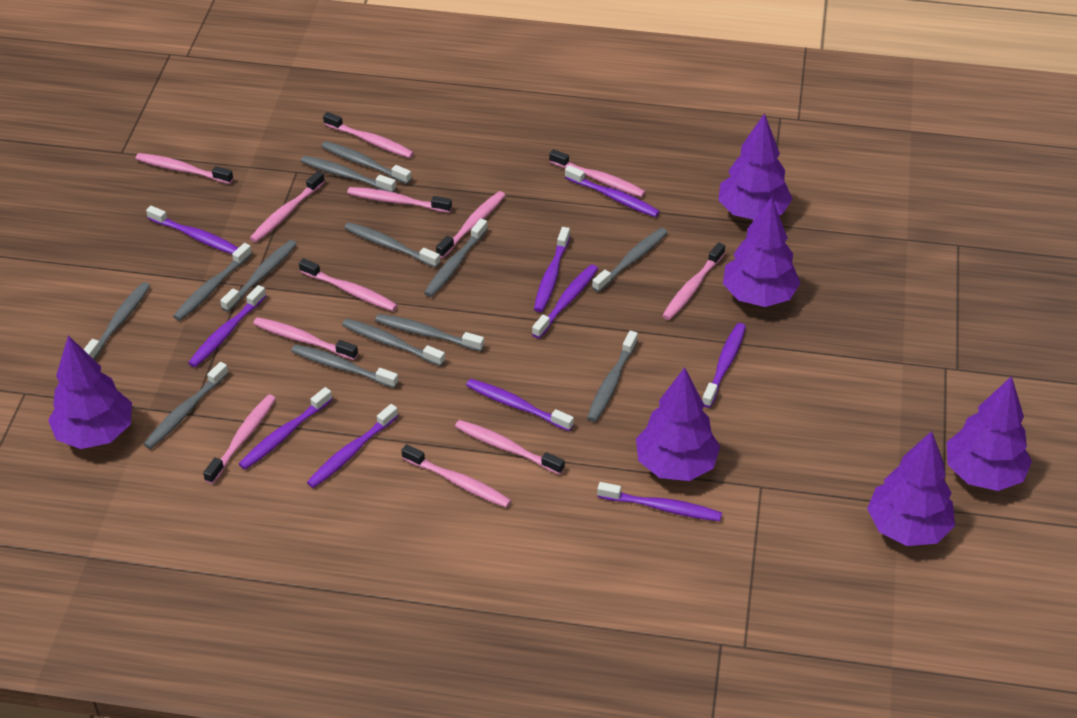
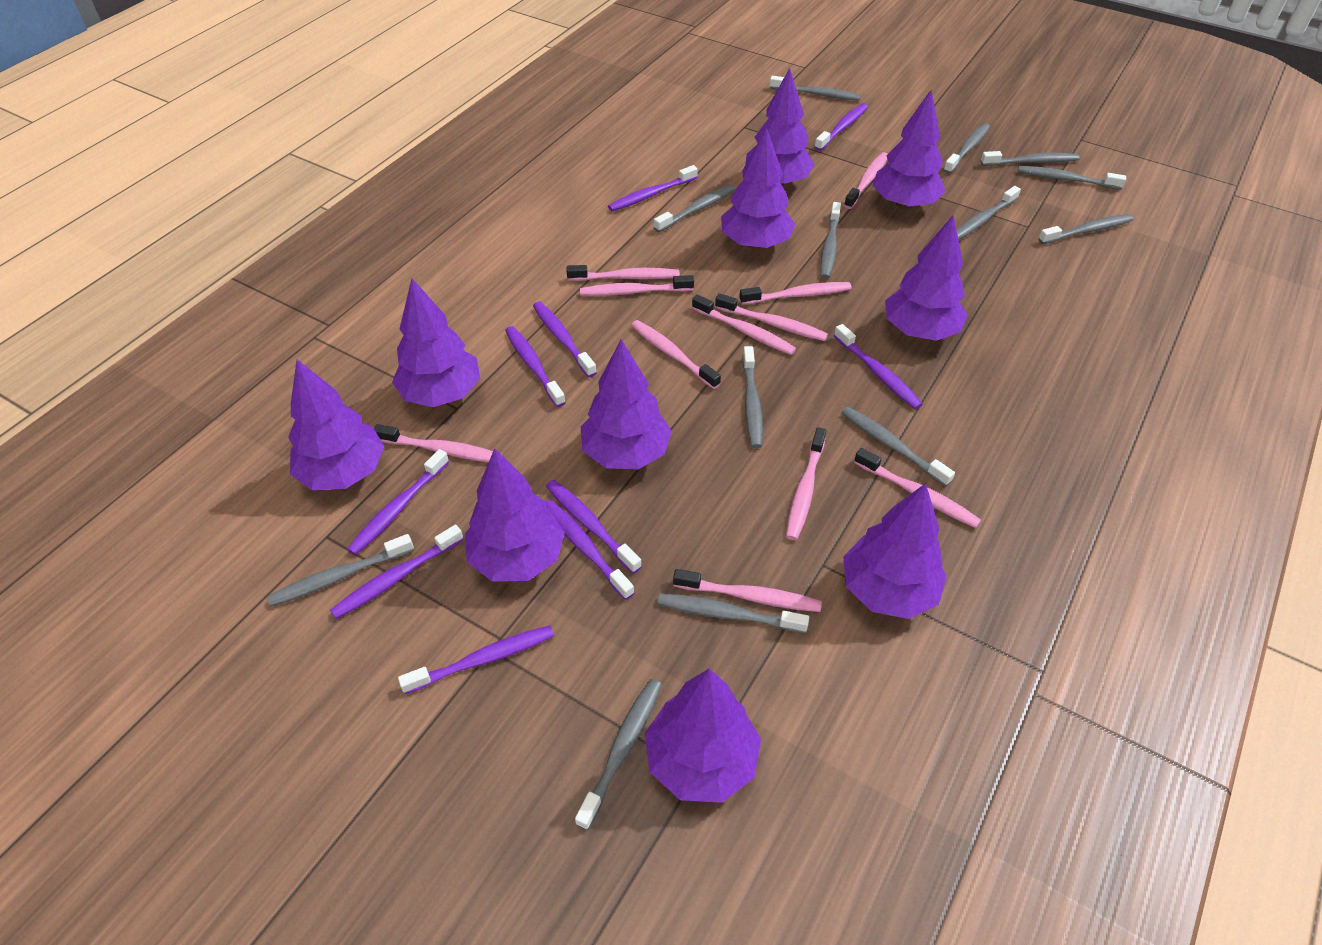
pink toothbrush: [135,153,233,184] [203,394,276,484] [250,171,325,242] [253,317,358,360] [299,258,397,311] [323,112,414,158] [347,187,452,213] [402,444,511,508] [436,191,506,258] [455,420,565,475] [549,149,646,197] [662,242,725,320] = 12 -> [374,424,502,462] [567,265,680,281] [580,275,694,296] [631,320,721,389] [673,569,822,612] [692,294,796,355] [715,293,828,341] [739,282,852,305] [786,427,826,540] [844,152,887,209] [854,448,981,528] = 11
purple tree: [48,335,132,449] [636,367,720,481] [718,113,792,220] [723,197,801,307] [867,431,955,546] [946,376,1032,491] = 6 -> [288,359,384,490] [392,278,480,407] [465,448,565,582] [581,339,672,470] [645,669,761,803] [721,128,796,249] [745,68,815,186] [843,483,947,619] [873,89,946,209] [885,215,968,341] = 10

